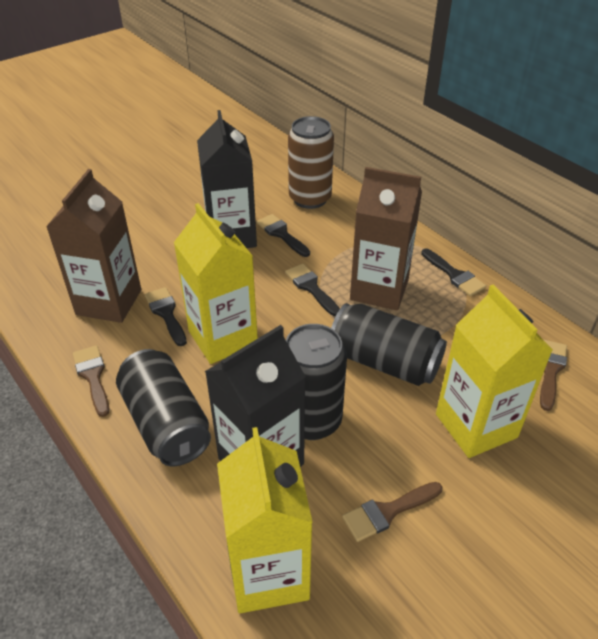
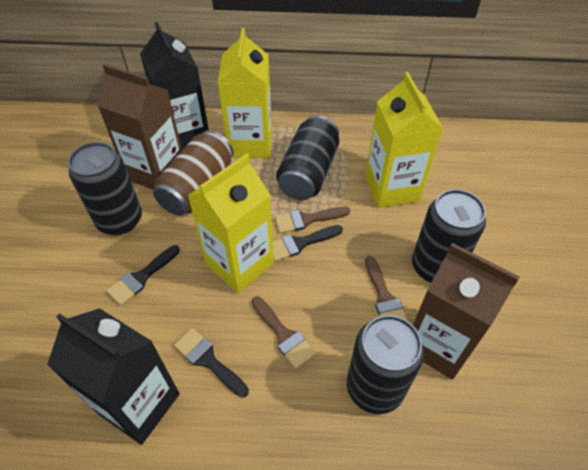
black brush: [145,287,187,346] [257,214,310,257] [285,264,340,316] [421,248,486,296] = 4 -> [107,245,180,305] [174,328,249,398] [273,225,343,261] = 3
black can: [116,349,211,466] [286,324,347,440] [331,303,447,386] = 3 -> [68,142,142,235] [276,115,339,200] [347,315,424,414] [412,189,486,283] = 4

